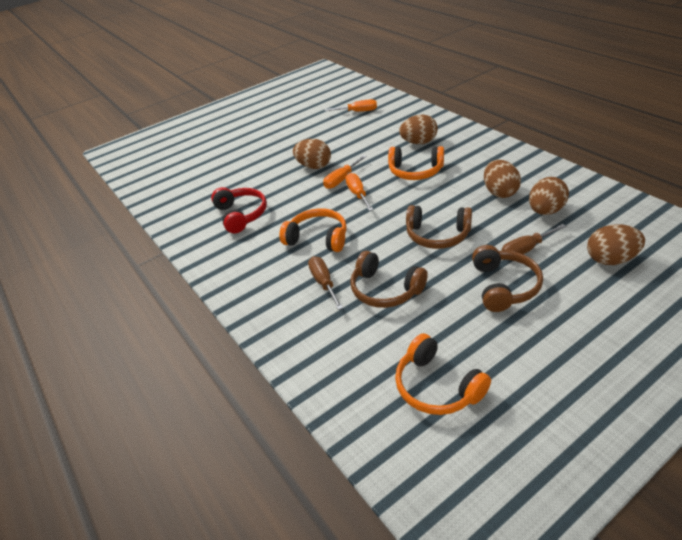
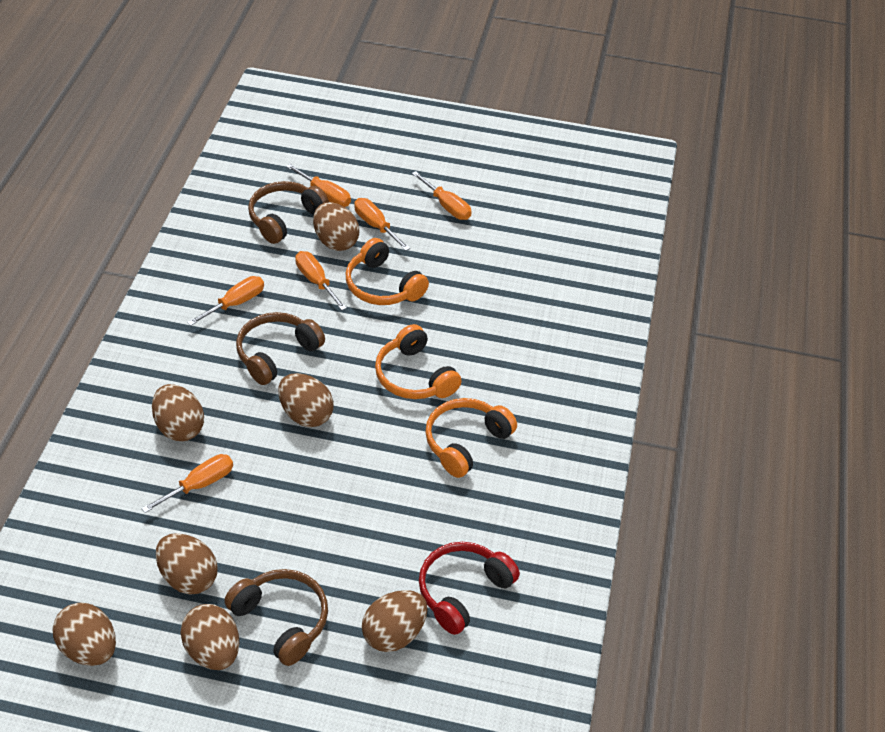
brown egg: [293,139,331,169] [399,115,438,144] [484,160,521,198] [529,177,569,215] [587,224,645,265] = 5 -> [53,602,116,666] [152,384,204,441] [156,533,218,595] [181,604,239,670] [278,373,334,427] [313,202,360,251] [362,590,427,652] = 7
brown screwdriver: [308,256,343,310] [502,224,566,254] = 2 -> none = 0
orange screwdriver: [323,155,367,189] [325,99,377,112] [345,173,373,211] = 3 -> [141,454,233,513] [187,276,264,326] [286,164,351,207] [295,251,347,310] [354,198,410,251] [412,171,472,220] = 6

